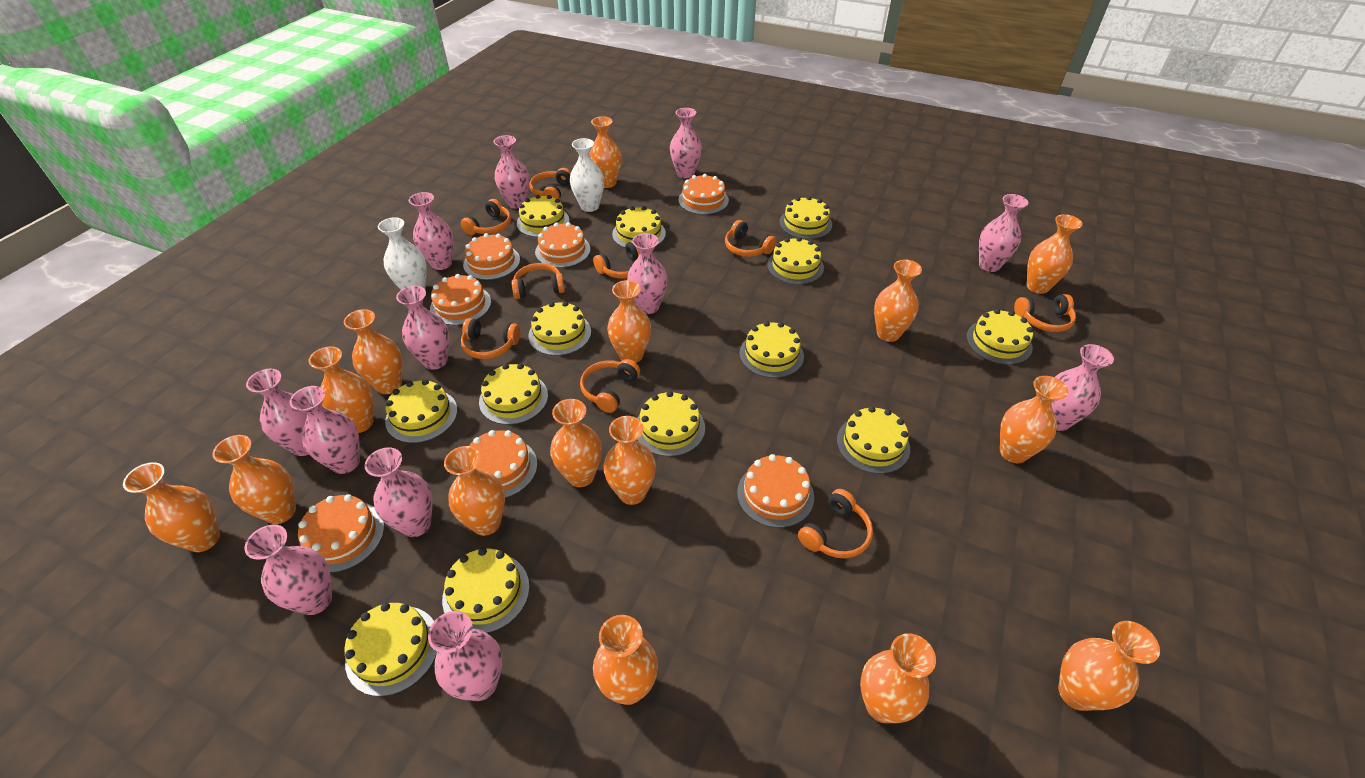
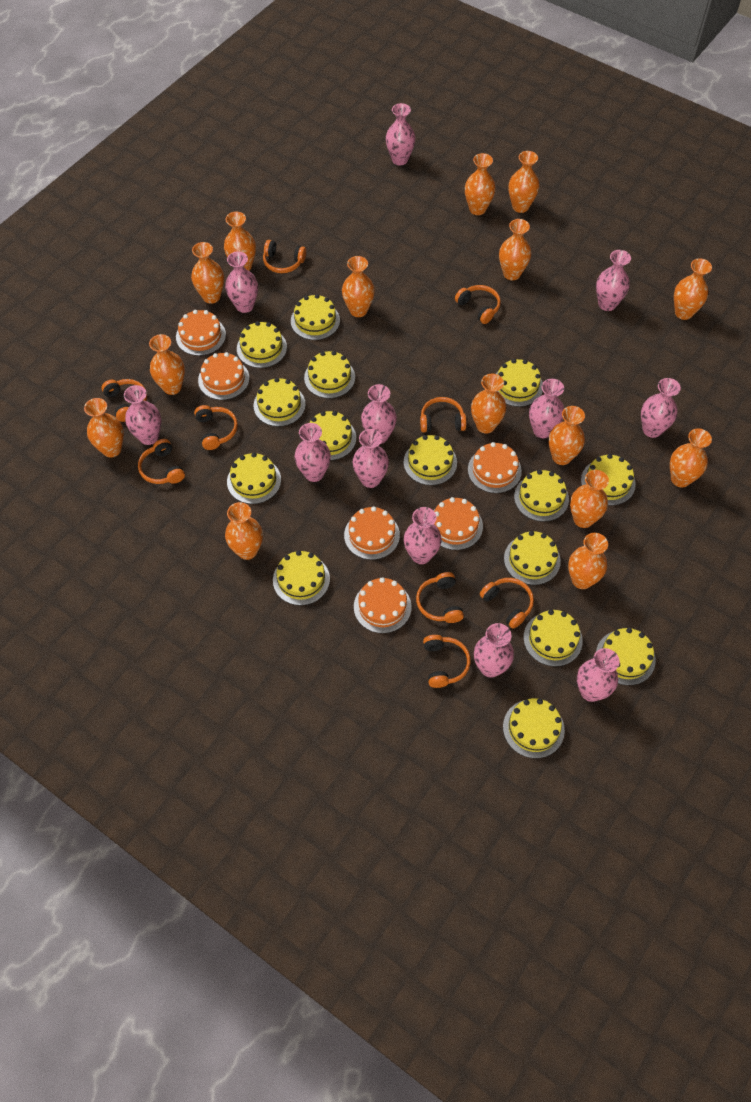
orange cake: [298,494,384,573] [430,274,491,325] [463,233,520,280] [469,430,537,498] [535,222,590,268] [678,174,729,215] [737,454,814,528] = 7 -> [176,310,226,356] [198,352,249,400] [344,506,400,560] [354,577,412,633] [433,497,483,550] [468,442,522,493] = 6
white vase: [378,217,427,290] [570,138,604,212] = 2 -> none = 0
yellow cake: [344,603,437,696] [385,379,457,443] [442,548,530,633] [479,363,548,425] [517,195,569,237] [528,301,591,356] [612,206,666,248] [637,391,705,457] [740,321,804,378] [767,237,824,284] [779,196,832,239] [837,406,910,474] [966,309,1033,365] = 13 -> [227,453,281,504] [237,321,287,368] [254,378,306,427] [273,551,330,605] [291,294,340,340] [304,351,355,398] [309,411,356,460] [404,435,457,485] [496,359,543,407] [503,698,565,758] [504,531,561,585] [514,470,569,522] [524,610,583,667] [581,454,636,506] [596,628,656,685] = 15

